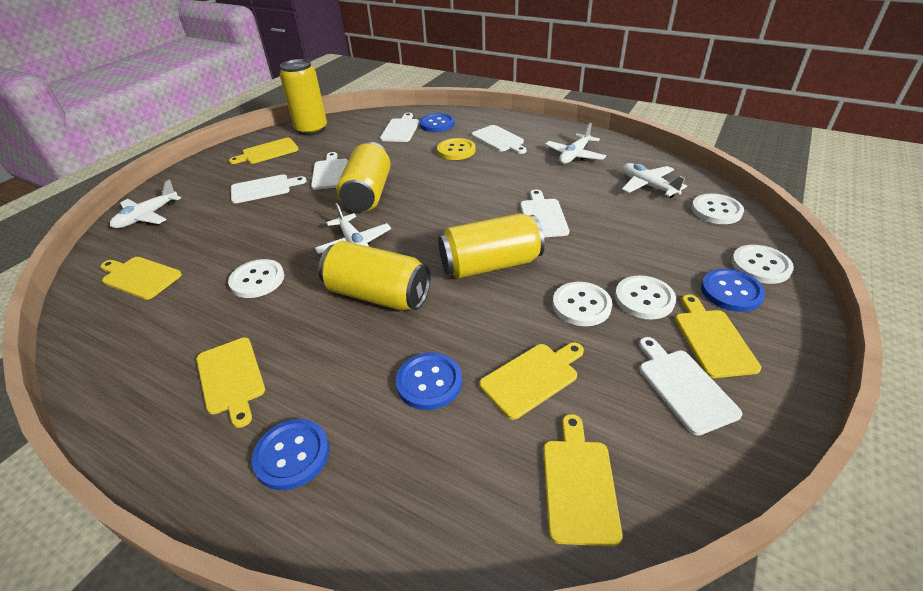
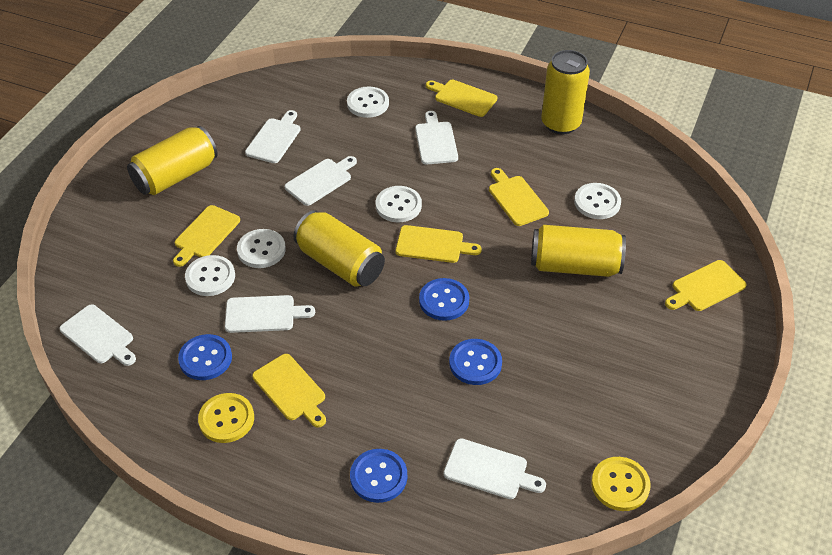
white plane: [110,180,181,228] [315,203,391,254] [545,123,606,164] [622,163,687,198] = 4 -> none = 0
yellow button: [437,138,475,160] = 1 -> [198,393,254,443] [591,457,651,511] = 2

